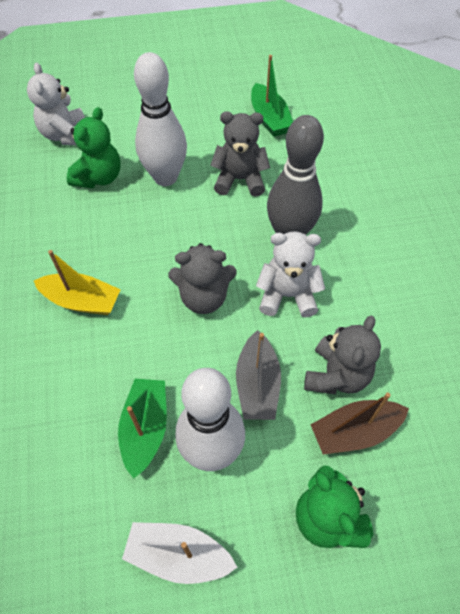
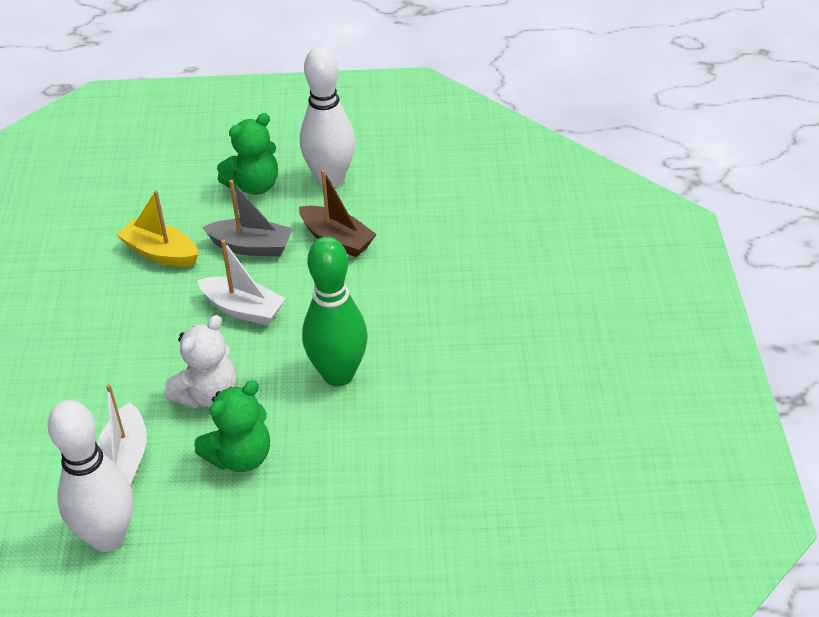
green boat: [118,379,167,479] [251,55,293,137] = 2 -> none = 0
green bowling pin: none = 0 -> [302,237,368,386] = 1
grey bowling pin: [267,115,324,235] = 1 -> none = 0
grey teddy bear: [168,243,237,314] [210,111,270,197] [304,315,381,394] = 3 -> none = 0
white boat: [122,522,237,584] = 1 -> [97,384,147,486] [198,240,286,325] = 2
white teddy bear: [27,63,85,145] [256,231,325,317] = 2 -> [164,315,236,408] = 1

